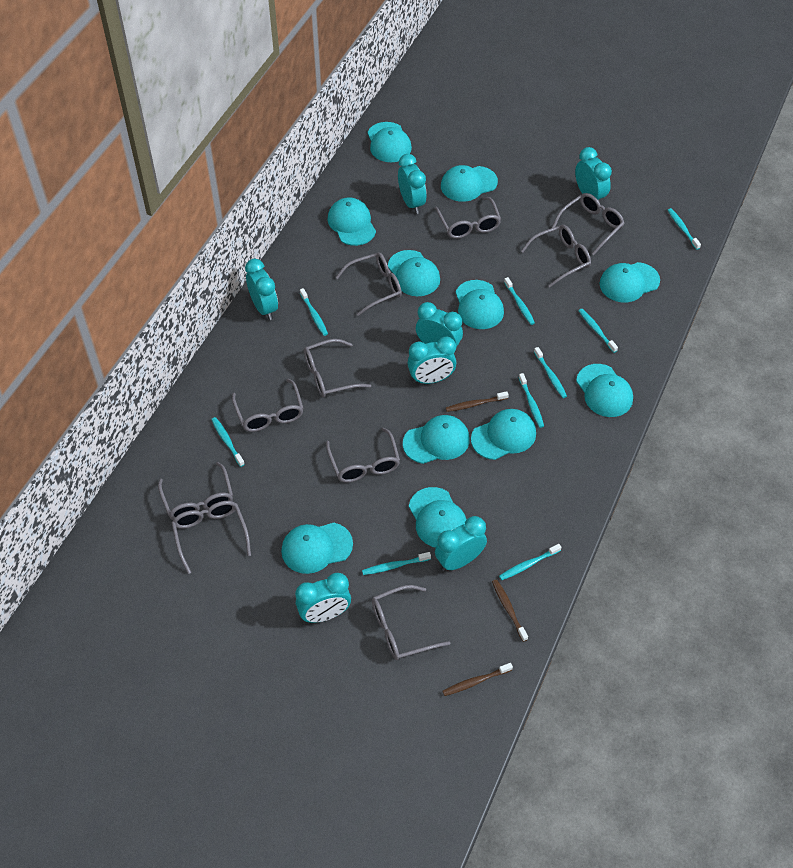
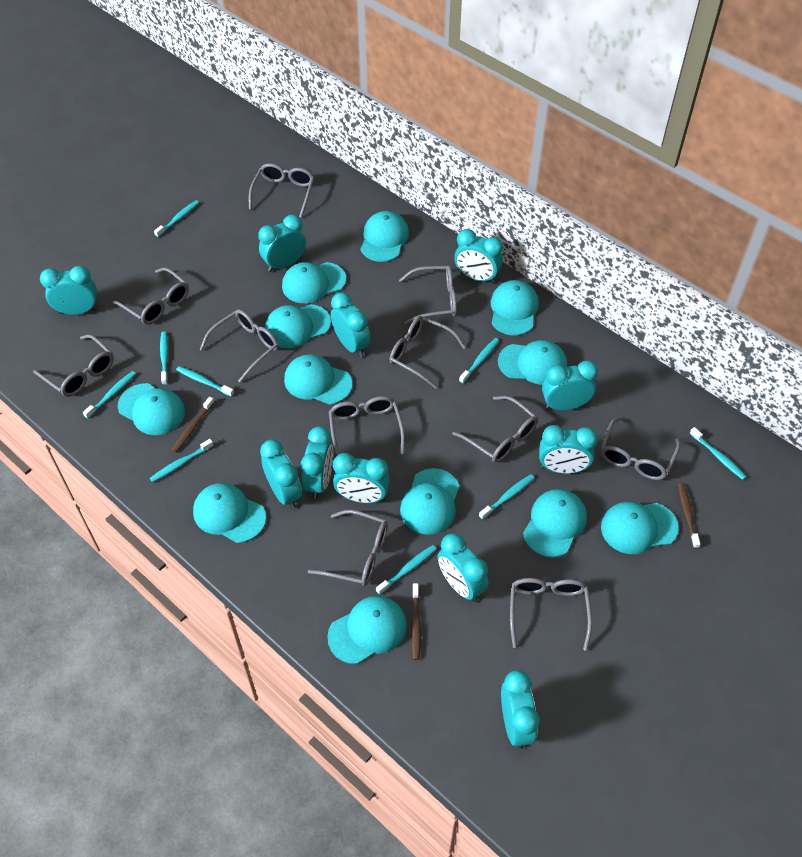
grey glasses: [158,462,233,520] [172,501,251,574] [232,379,304,432] [304,339,371,398] [326,427,400,482] [335,252,402,316] [372,585,450,660] [435,197,501,239] [521,225,591,287] [552,193,624,255] = 10 -> [33,334,114,397] [112,267,189,324] [199,309,278,383] [249,163,314,218] [308,510,388,586] [329,396,405,455] [390,316,466,389] [399,265,457,324] [452,396,538,463] [510,578,592,651] [600,417,681,480] = 11
turquoise cap: [281,523,353,574] [328,197,376,246] [367,122,412,162] [388,250,440,296] [403,415,470,464] [409,487,467,548] [441,165,498,202] [456,280,504,329] [471,409,536,460] [576,364,633,417] [600,262,660,302] = 11 -> [118,383,185,435] [193,483,266,543] [265,304,331,348] [282,262,346,303] [284,354,352,405] [327,596,407,664] [361,211,409,262] [400,468,459,535] [491,280,539,336] [498,340,567,385] [523,489,587,557] [601,502,679,554] = 12
turquoise clock: [245,259,278,320] [295,573,351,623] [398,154,427,214] [408,337,456,384] [416,302,463,354] [435,516,487,571] [575,147,612,203] = 7 -> [40,266,98,315] [258,215,306,272] [260,439,302,509] [301,426,334,499] [331,292,370,358] [333,453,390,503] [438,533,489,602] [454,229,503,283] [501,670,539,749] [539,425,598,474] [542,360,598,410] = 11

